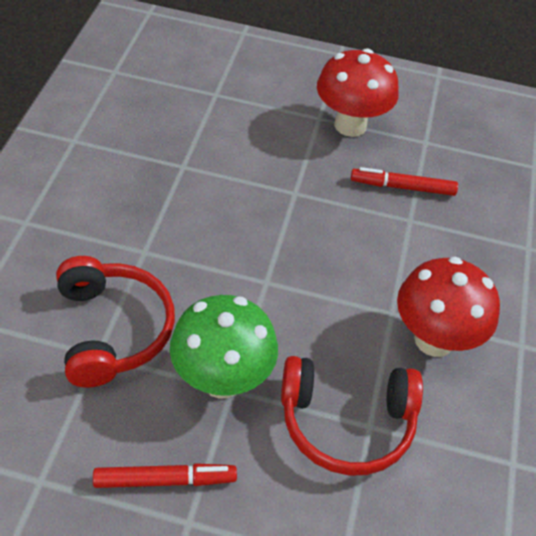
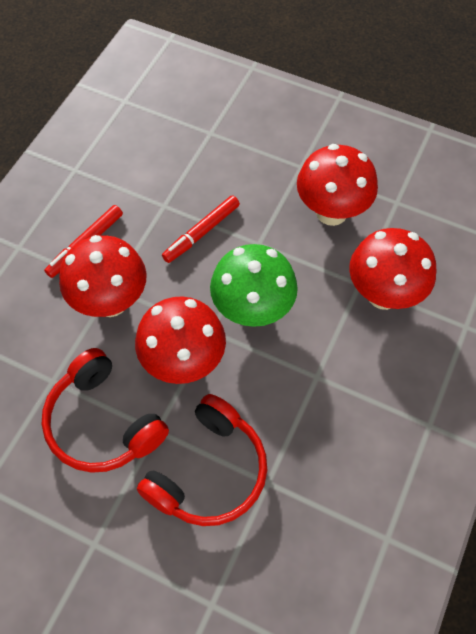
red mushroom: [317,48,399,137] [397,257,500,357] = 2 -> [59,235,147,317] [135,296,226,384] [297,144,378,226] [349,228,436,310] = 4

